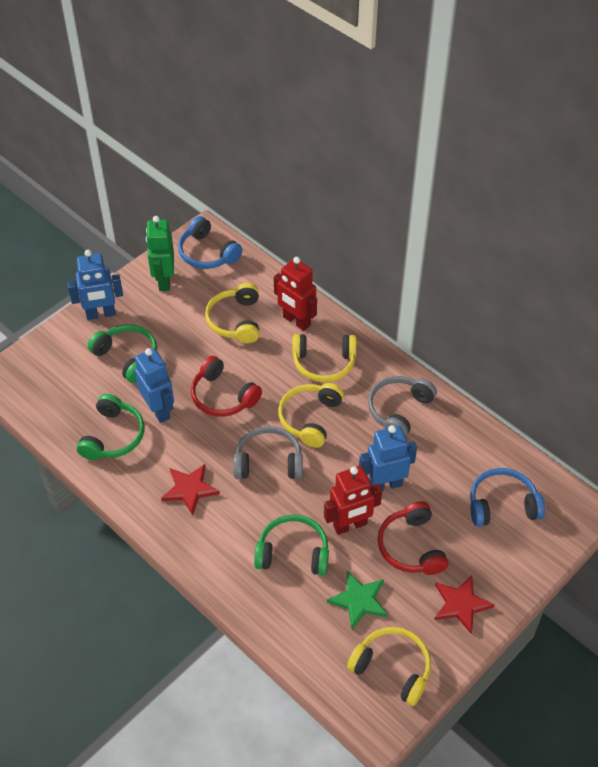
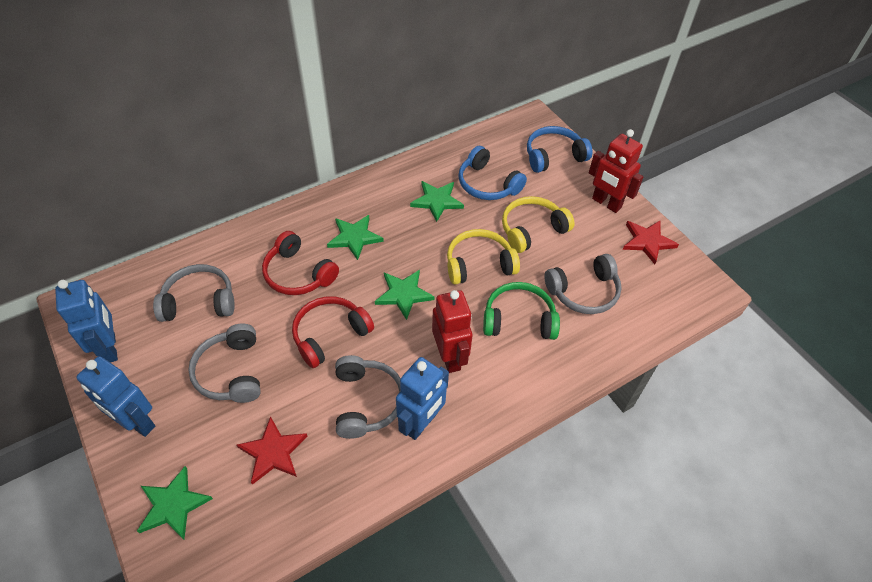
green headphones: [77,394,145,460] [88,324,157,383] [254,515,329,575] = 3 -> [483,282,560,340] = 1
green robot: [146,216,174,291] = 1 -> none = 0
green star: [327,571,388,629] = 1 -> [137,466,213,540] [327,215,384,260] [375,270,435,320] [410,181,464,222] = 4
grey headphones: [233,426,303,479] [368,376,437,437] = 2 -> [153,264,235,322] [188,323,261,403] [335,355,401,439] [544,254,622,314] = 4
yellow headphones: [205,283,259,343] [278,383,344,448] [292,334,357,382] [347,627,431,706] = 4 -> [447,229,520,285] [502,196,575,253] = 2

